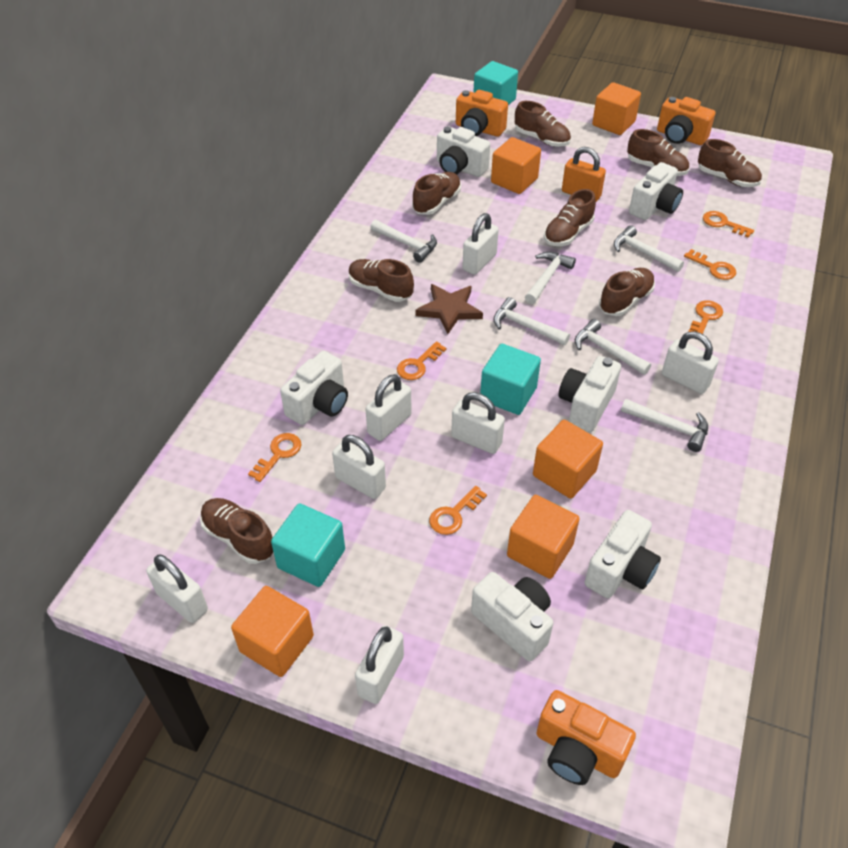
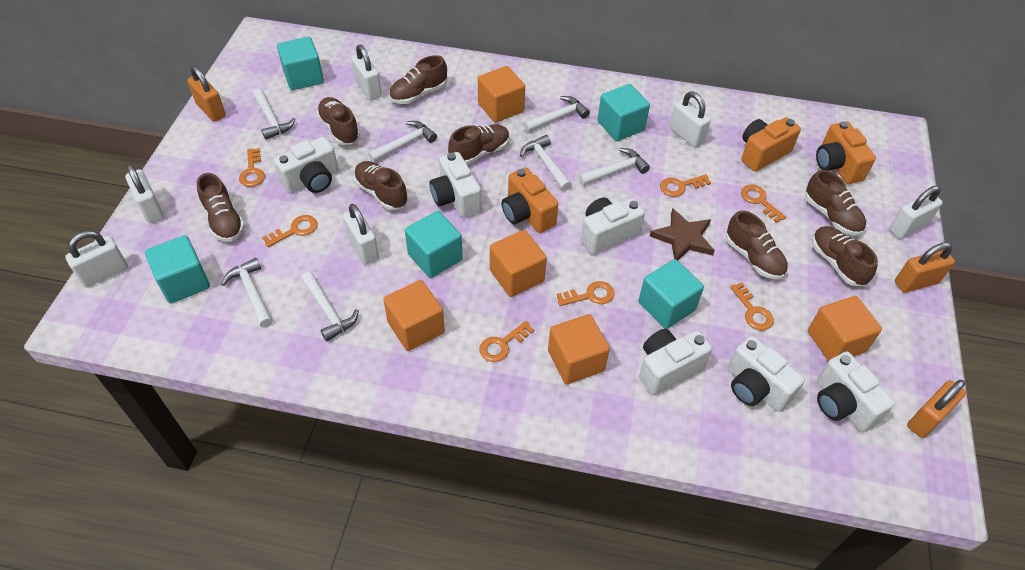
orange key: [248,433,301,482] [397,341,446,380] [429,486,487,535] [684,249,736,280] [688,300,723,334] [703,211,754,238] = 6 -> [239,148,265,187] [262,215,317,247] [479,321,534,362] [557,281,615,306] [660,174,711,197] [730,283,774,330] [741,185,786,223] = 7
orange padlock: [562,147,606,202] = 1 -> [187,66,226,122] [895,242,955,293] [907,380,966,438] = 3
turquoise cube: [271,503,345,587] [473,61,518,105] [480,344,541,415] = 3 -> [145,235,210,304] [277,37,324,90] [405,211,463,278] [598,84,650,141] [638,259,704,329] = 5
white hammer: [370,220,437,263] [493,297,570,345] [525,252,576,304] [575,319,651,375] [614,225,684,272] [621,399,708,452] = 6 -> [221,258,273,328] [253,88,296,140] [301,272,359,341] [368,121,437,162] [520,135,572,191] [523,96,590,132] [578,148,650,186] = 7
white padlock: [146,554,208,623] [332,435,386,499] [355,625,404,704] [366,374,412,441] [451,392,505,454] [462,213,499,275] [662,331,719,394] = 7 -> [65,231,128,288] [125,164,164,223] [343,204,379,264] [351,44,382,100] [669,91,711,148] [889,186,943,239] = 6

